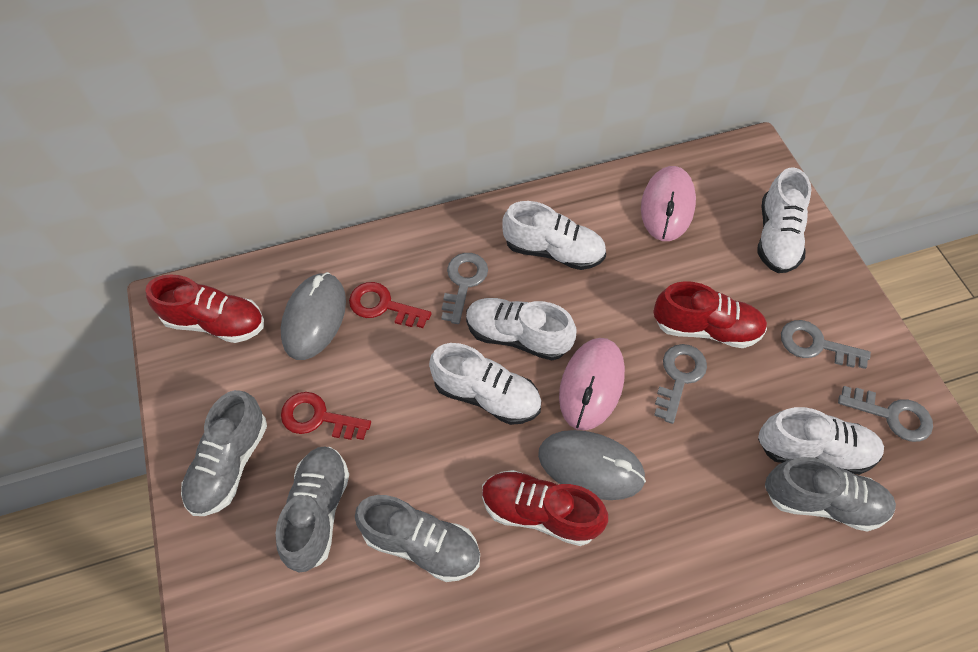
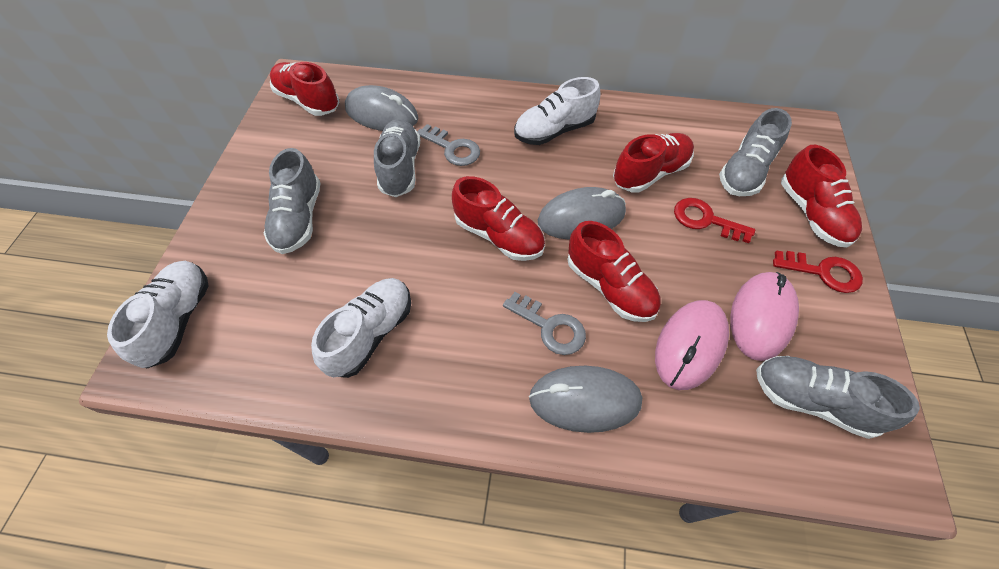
grey key: [441,253,488,324] [654,344,707,424] [781,320,871,369] [838,386,933,442] = 4 -> [417,124,480,166] [503,292,586,355] = 2
grey mouse: [281,272,346,360] [538,430,646,500] = 2 -> [345,85,418,131] [529,366,642,433] [538,187,626,240] = 3
red shoe: [145,275,264,343] [482,470,608,546] [653,281,767,348] = 3 -> [270,62,339,116] [452,176,545,261] [568,221,660,322] [613,133,694,193] [781,145,862,248] = 5
white shoe: [429,343,541,425] [466,298,576,360] [502,201,606,270] [757,168,811,273] [758,407,884,475] = 5 -> [107,261,209,369] [311,278,411,378] [514,77,600,145] = 3

